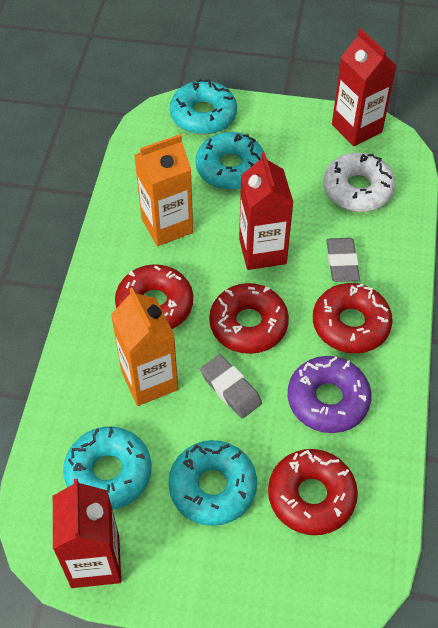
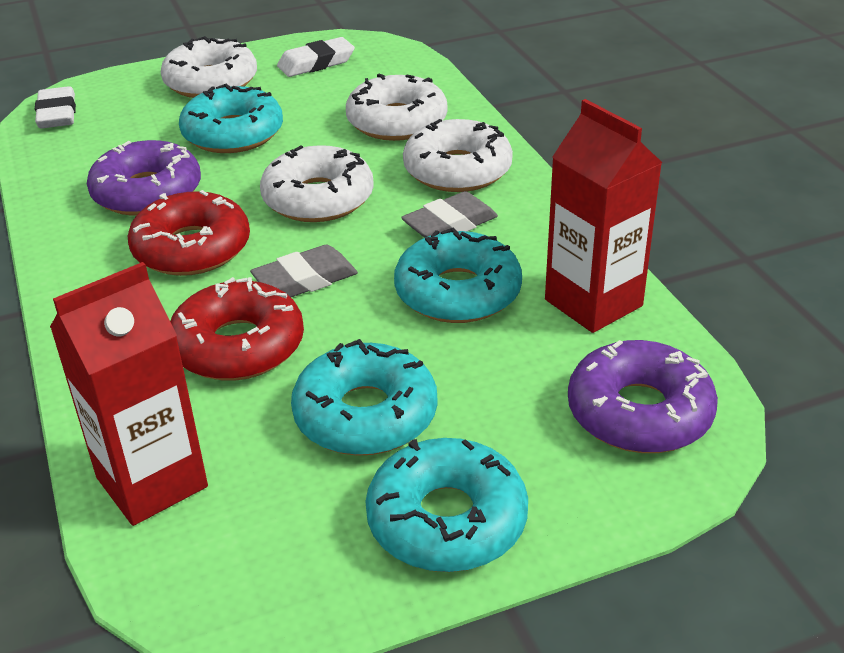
orange carton: [111,288,178,406] [134,134,193,246] = 2 -> none = 0
purple donut: [288,356,372,433] = 1 -> [87,140,201,216] [568,340,718,453] = 2
red carton: [53,479,121,588] [239,152,293,270] [332,29,397,146] = 3 -> [50,262,208,526] [545,99,662,333] = 2
red donut: [115,264,193,329] [209,283,289,354] [268,449,358,535] [313,283,393,354] = 4 -> [128,190,250,276] [170,277,304,381] = 2
white donut: [323,153,396,212] = 1 -> [161,36,257,98] [260,145,374,222] [346,74,447,141] [403,119,513,192] = 4
white eraser: none = 0 -> [35,86,76,128] [277,37,355,77] = 2

